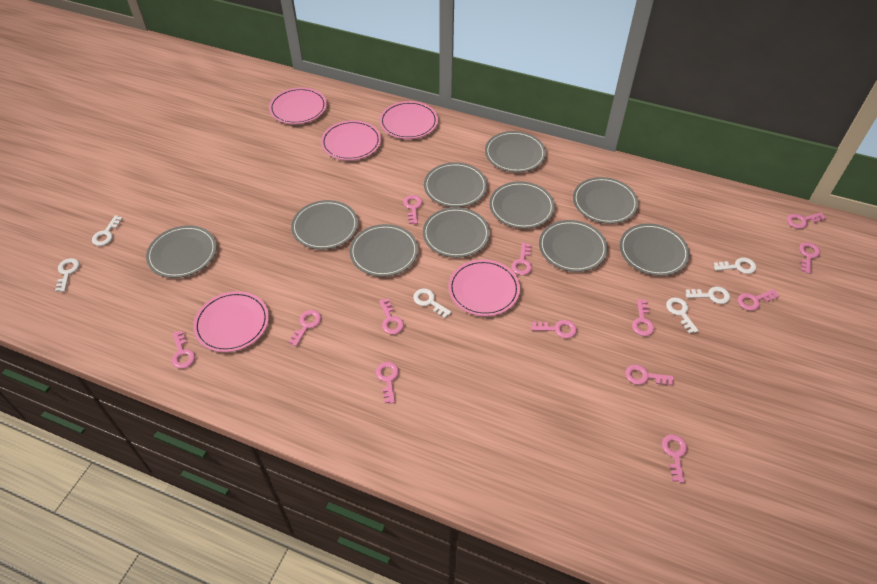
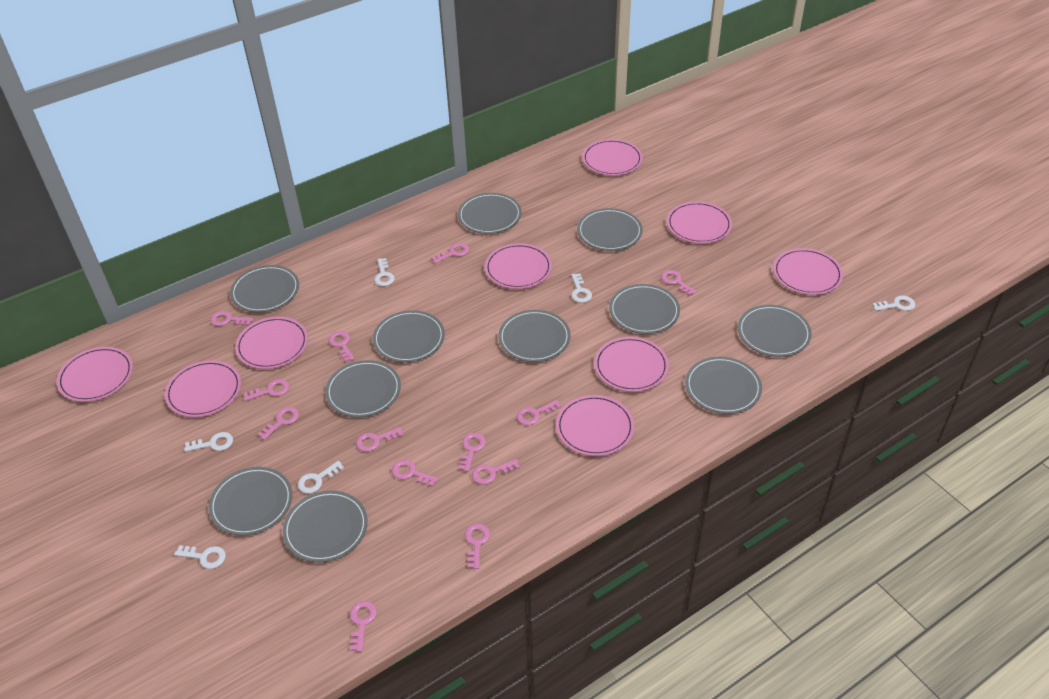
grey plate: [146,225,217,278] [291,200,358,250] [350,224,418,277] [423,207,490,258] [424,162,487,207] [485,131,546,172] [489,181,555,229] [539,220,608,272] [573,177,638,224] [620,224,690,276] = 10 -> [209,467,292,536] [230,265,299,313] [283,491,368,563] [325,360,401,417] [373,310,445,363] [458,193,522,234] [498,310,571,362] [577,208,643,251] [609,284,680,334] [685,357,762,414] [738,305,812,357] = 11
pink plate: [193,291,269,352] [269,88,327,124] [321,120,381,161] [380,101,438,139] [448,259,520,316] = 5 -> [57,347,133,402] [165,360,241,417] [235,317,308,369] [485,243,552,289] [556,395,634,456] [582,139,643,176] [594,337,669,392] [667,201,732,244] [773,248,843,295] = 9

